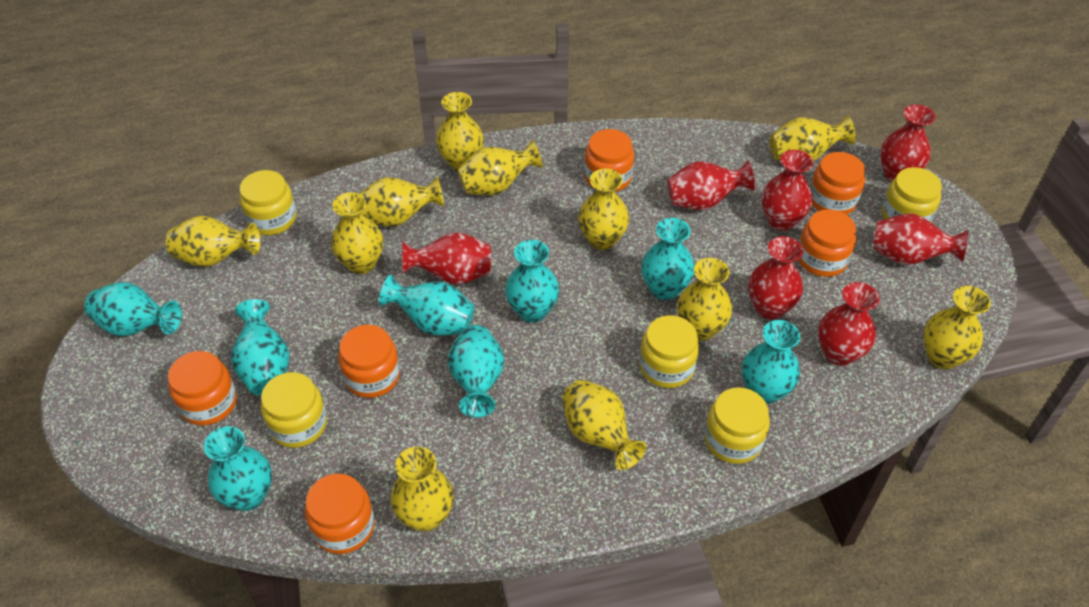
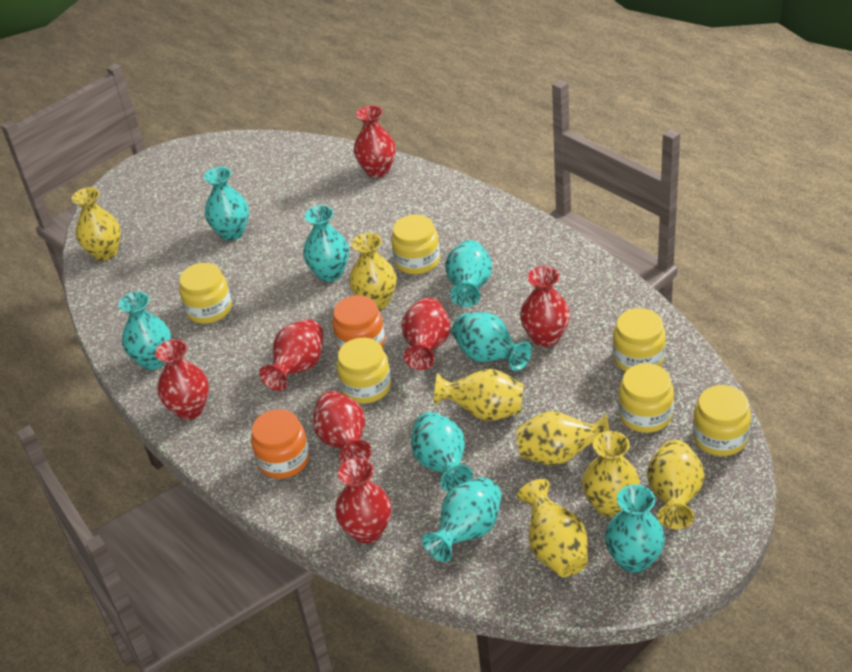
orange jar: [168,351,237,426] [305,474,375,554] [338,325,400,398] [584,129,634,192] [798,209,856,277] [810,152,865,215] = 6 -> [251,409,310,479] [332,295,385,350] = 2
yellow jar: [240,170,297,235] [261,372,327,448] [639,315,699,388] [704,387,770,464] [882,167,942,222] = 5 -> [179,263,232,324] [337,338,391,404] [391,215,440,275] [613,308,666,372] [618,363,674,433] [693,385,751,456] = 6
yellow vase: [166,216,261,267] [331,192,383,274] [359,176,444,227] [390,447,454,532] [436,92,484,171] [457,140,543,195] [562,380,646,470] [578,169,629,250] [677,258,732,341] [770,116,855,161] [923,286,991,369] = 11 -> [72,187,121,261] [349,233,396,310] [434,369,524,421] [516,411,609,465] [517,479,588,577] [582,431,640,518] [647,440,705,529] = 7

